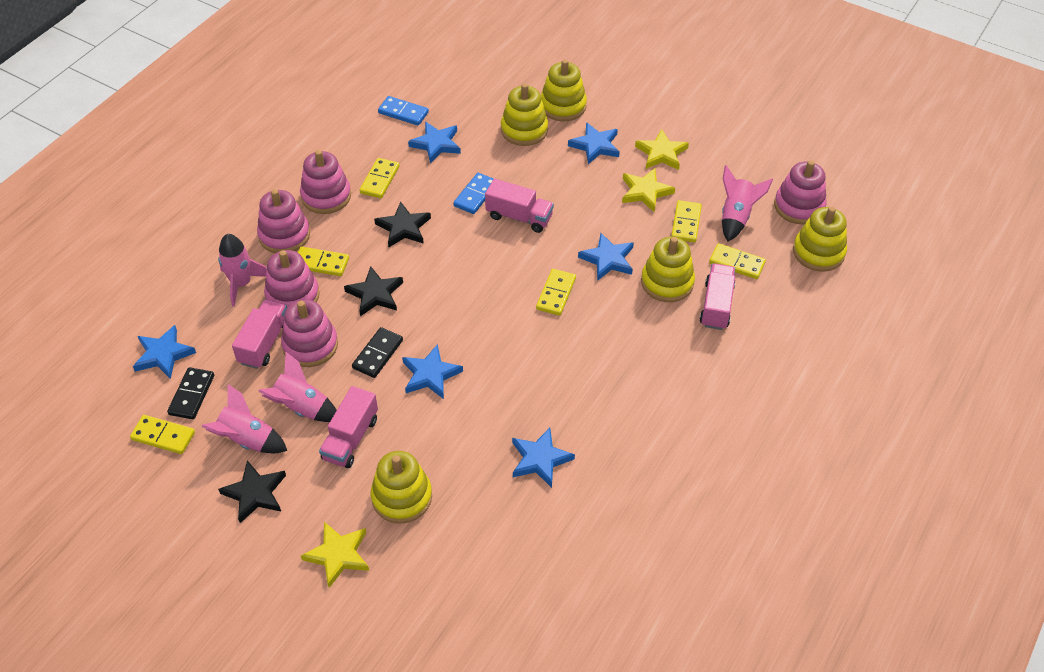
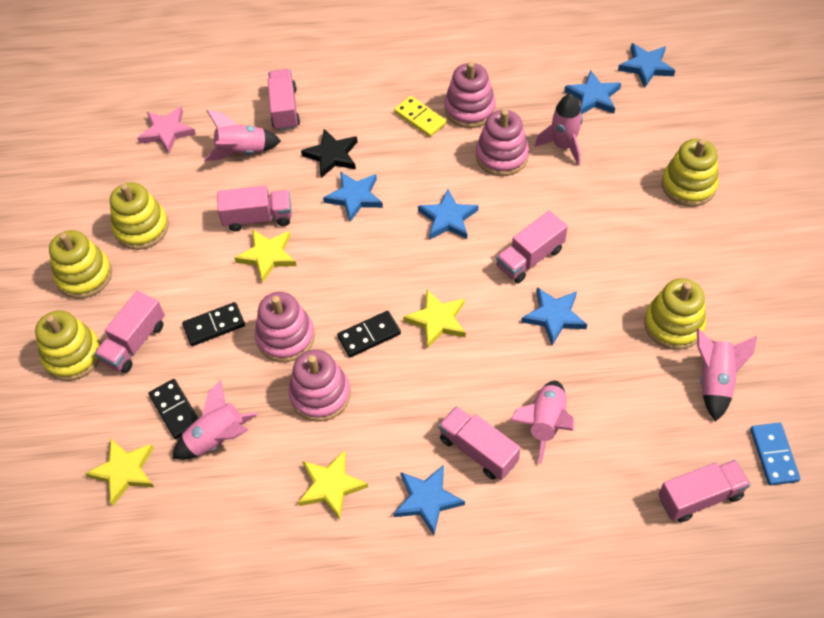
black domino: [167,367,214,419] [352,327,403,378] = 2 -> [148,379,199,439] [182,302,245,346] [337,311,401,357] = 3
black star: [218,460,286,523] [344,266,403,316] [374,202,431,247] = 3 -> [301,129,358,178] = 1
blue domino: [378,96,429,126] [453,173,494,214] = 2 -> [750,423,800,486] = 1
pink rocket: [201,384,287,453] [218,234,267,307] [258,352,337,422] [722,165,773,241] = 4 -> [172,380,258,460] [204,110,281,161] [510,381,574,464] [535,94,583,166] [697,328,757,422] = 5
pink stacking toy: [257,189,310,253] [264,250,320,307] [281,299,338,367] [300,150,351,214] [774,160,826,224] = 5 -> [255,292,315,362] [288,350,350,422] [444,62,496,128] [476,109,529,176] = 4
pink star: none = 0 -> [137,107,196,154] = 1
pink truck: [232,300,287,369] [319,386,378,468] [485,179,554,233] [700,263,735,330] = 4 -> [94,291,165,373] [217,186,292,232] [268,69,300,131] [438,406,521,480] [496,211,568,283] [658,459,751,522] = 6
yellow domino: [130,415,195,454] [298,247,349,276] [359,158,399,198] [536,269,576,316] [671,200,702,242] [709,243,766,279] = 6 -> [394,96,447,137] = 1
yellow star: [301,522,369,588] [622,168,675,213] [635,129,689,170] = 3 -> [85,439,154,506] [234,229,297,283] [298,450,368,520] [403,290,466,349] = 4

